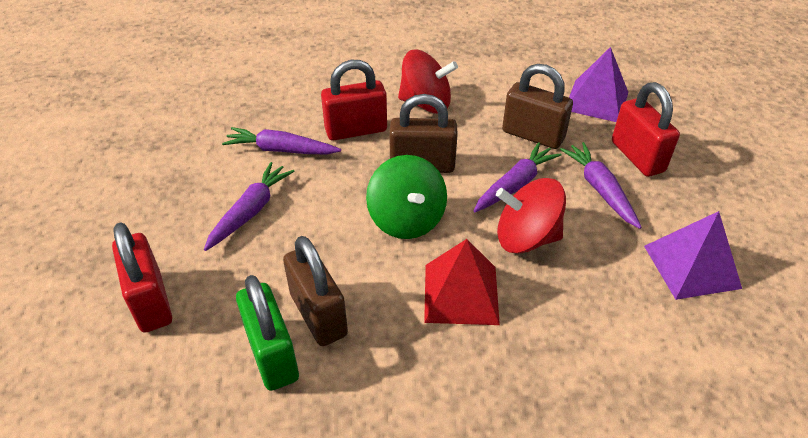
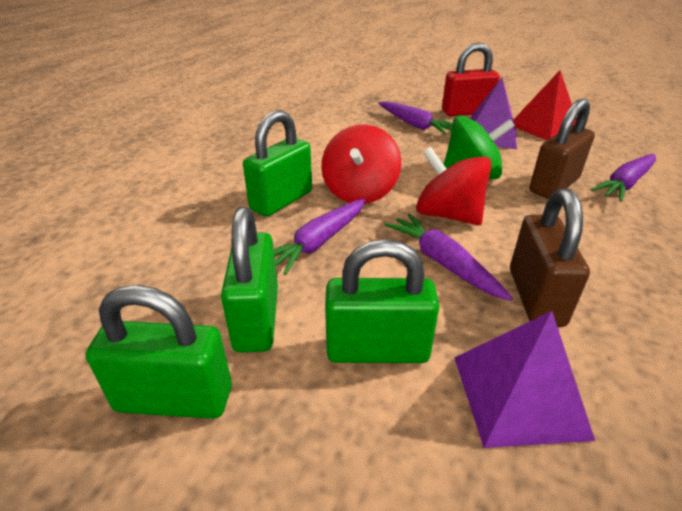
brown padlock: [283,236,348,346] [389,94,458,173] [502,64,573,149] = 3 -> [510,188,590,327] [529,99,595,199] = 2
green padlock: [236,275,299,391] = 1 -> [86,285,232,419] [221,207,278,353] [243,110,312,217] [325,239,439,363] = 4
red padlock: [112,222,172,333] [321,60,387,140] [612,82,680,177] = 3 -> [442,43,500,116] = 1

